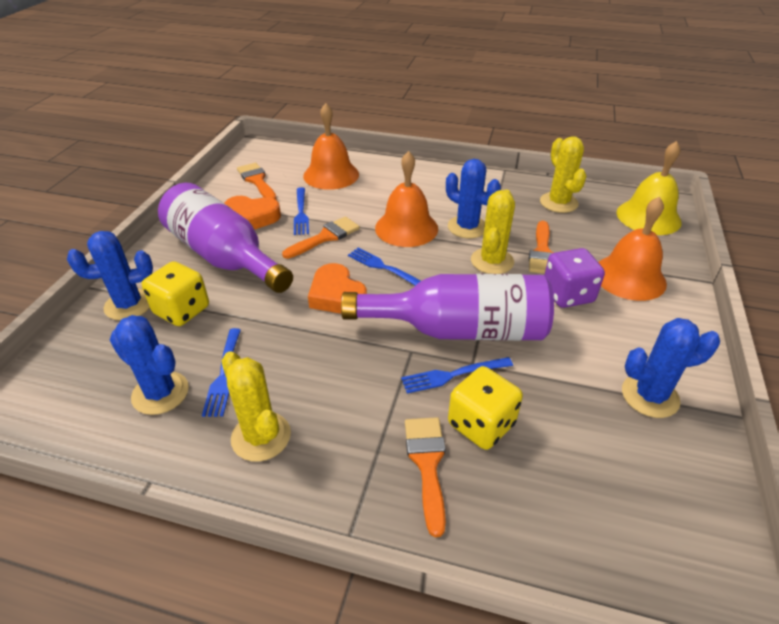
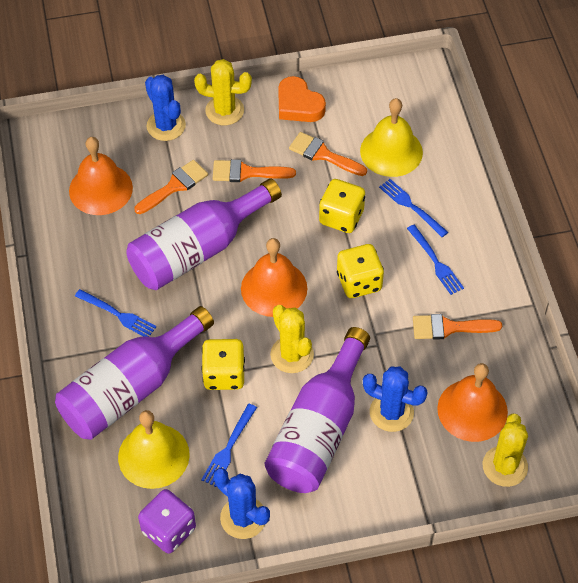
blue cactus: [67,231,153,320] [110,315,189,415] [446,159,501,239] [622,318,720,418] = 4 -> [145,75,186,141] [214,468,270,539] [363,367,428,432] = 3
orange heart: [224,196,281,230] [308,263,367,314] = 2 -> [278,76,326,122] = 1
purple bottle: [158,183,293,293] [341,274,554,341] = 2 -> [55,306,214,440] [126,178,282,290] [265,327,370,493] = 3
yellow bell: [617,141,682,235] = 1 -> [118,410,190,489] [360,98,423,177] = 2
yellow dice: [142,261,209,326] [448,366,523,450] = 2 -> [202,339,245,390] [319,179,365,233] [337,244,384,298] = 3

